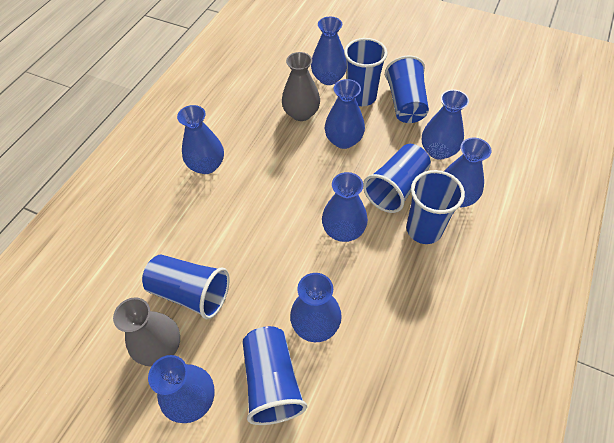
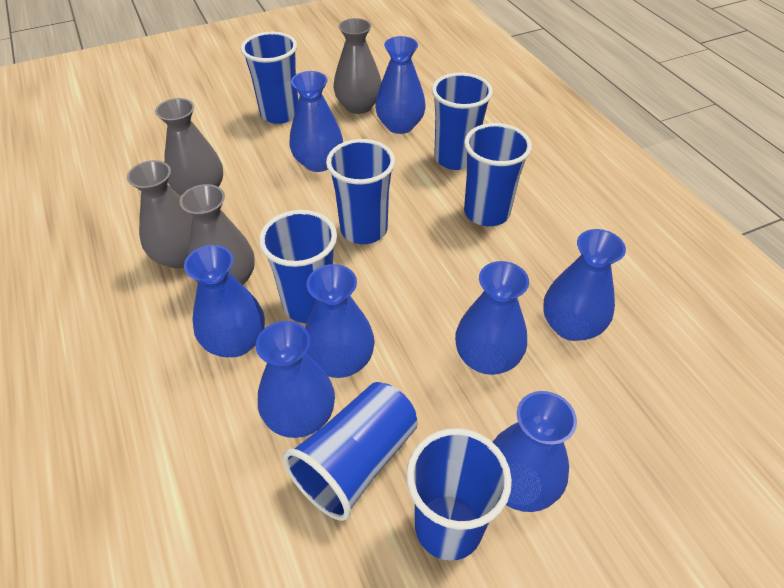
blue cup: [142,254,230,319] [243,326,307,425] [344,38,388,106] [363,144,431,213] [385,55,429,123] [406,170,465,244] = 6 -> [241,32,298,124] [259,210,337,323] [283,382,418,521] [326,139,395,244] [406,428,512,561] [432,73,493,170] [464,123,532,226] = 7
grey vase: [113,297,180,366] [282,52,320,121] = 2 -> [127,160,193,269] [155,98,223,196] [180,184,255,285] [334,18,381,114] = 4

